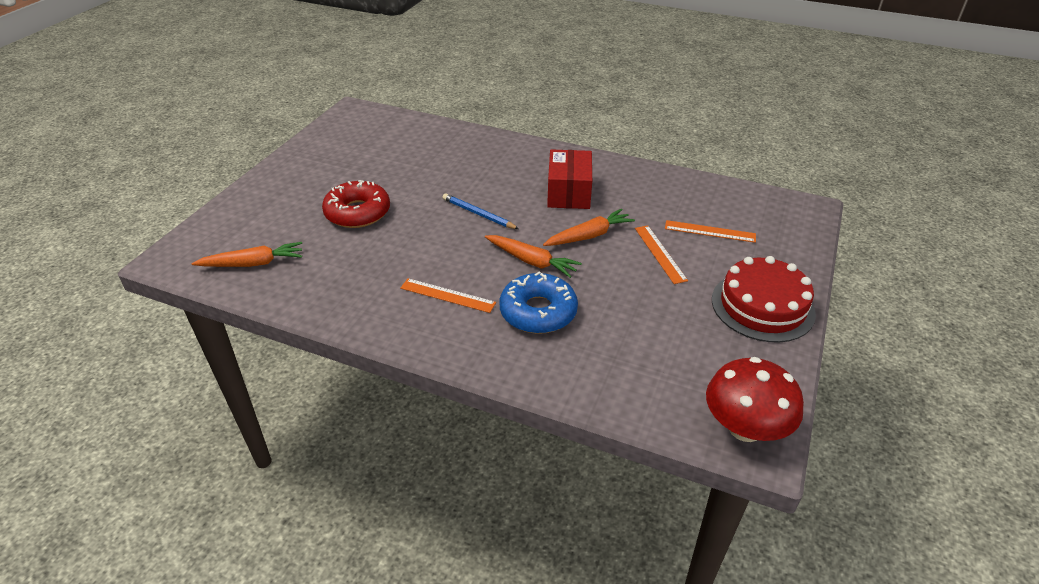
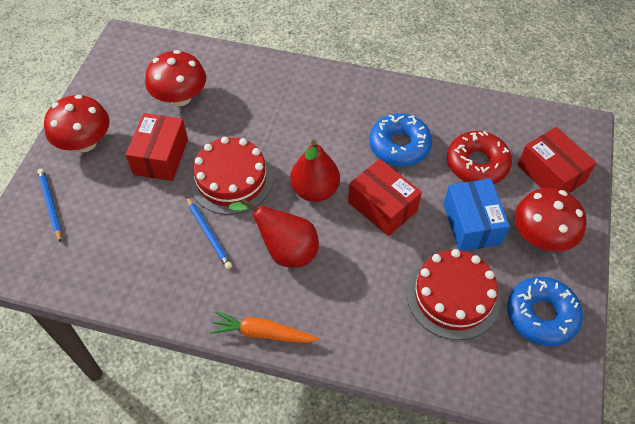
blue box: none = 0 -> [444,179,510,251] = 1
blue donut: [499,272,578,334] = 1 -> [369,113,432,166] [507,277,583,346] = 2
blue pencil: [442,193,519,229] = 1 -> [38,169,61,243] [186,196,232,269] = 2
orange carrot: [191,242,302,267] [485,235,582,278] [543,209,635,246] = 3 -> [209,311,319,343] = 1
orange ruler: [400,278,496,313] [635,225,688,284] [665,220,756,243] = 3 -> none = 0
red box: [547,149,592,209] = 1 -> [126,113,188,181] [348,159,422,236] [518,127,596,193] = 3
red cake: [712,256,816,343] = 1 -> [189,137,273,215] [407,249,501,340] = 2
red mushroom: [706,357,804,442] = 1 -> [44,95,110,152] [145,50,206,106] [515,188,586,252] = 3
red pear: none = 0 -> [229,198,319,268] [290,140,340,202] = 2

